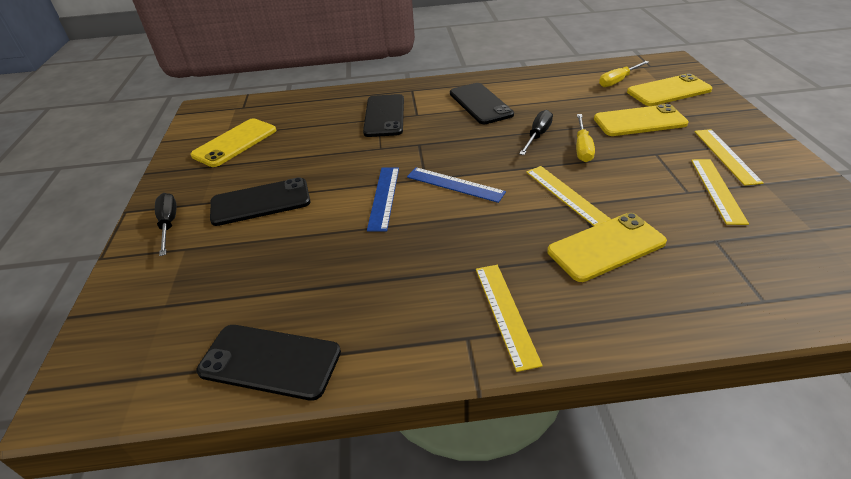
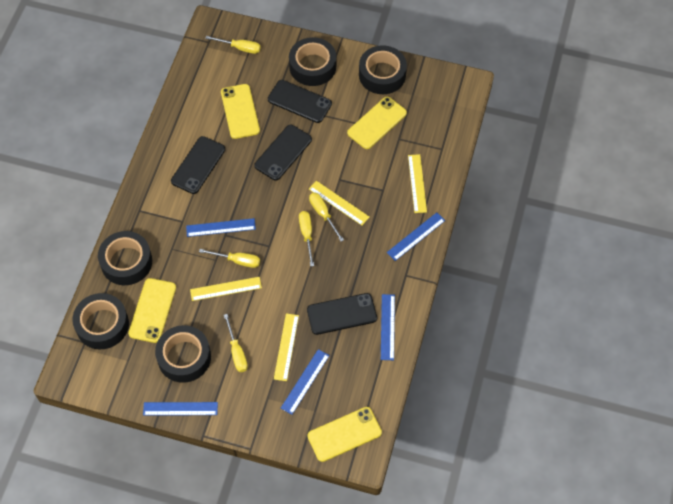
black screwdriver: [155,193,177,256] [519,110,553,155] = 2 -> none = 0
black tape: none = 0 -> [73,293,129,349] [98,231,152,285] [155,325,211,383] [289,37,336,86] [359,45,407,94] = 5
blue ruler: [367,167,399,231] [407,167,506,203] = 2 -> [143,402,218,416] [186,218,256,237] [281,349,330,415] [381,294,395,360] [387,212,445,261] = 5
yellow screwdriver: [576,114,595,162] [599,61,649,87] = 2 -> [199,249,260,268] [205,36,261,54] [224,314,248,372] [299,211,314,267] [309,193,344,242] = 5

